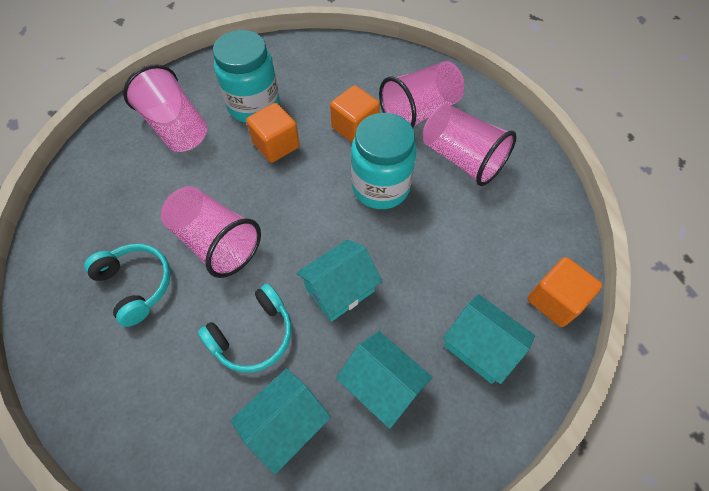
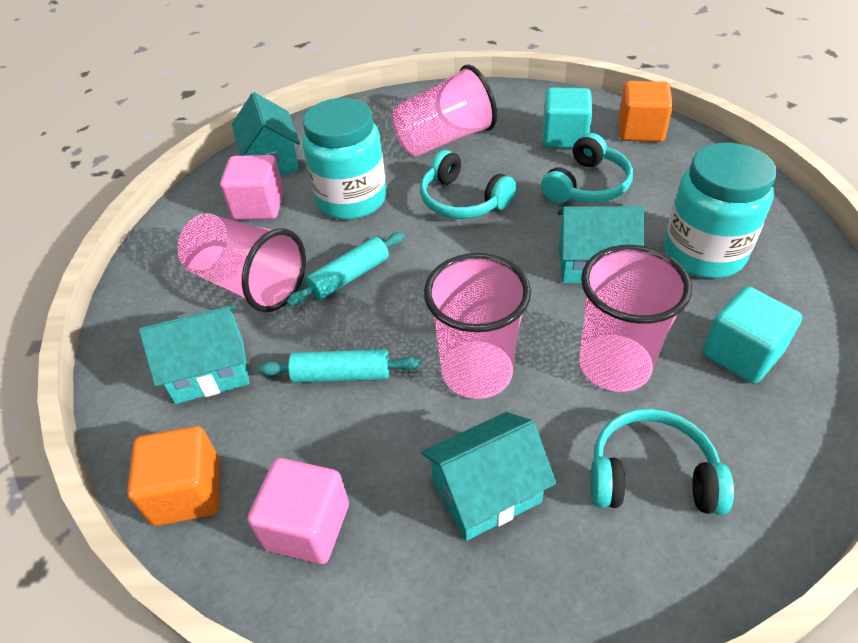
orange cube: [246,103,300,163] [330,85,380,143] [528,257,603,327] = 3 -> [127,426,220,526] [618,81,673,142] = 2
pink cube: none = 0 -> [220,155,284,220] [247,458,349,564] = 2
turquoise cube: none = 0 -> [543,87,592,148] [702,286,802,384] = 2
turquoise headphones: [84,244,171,327] [198,284,292,373] = 2 -> [420,150,516,219] [541,133,633,203] [590,409,734,515] = 3
turquoise rolling pin: none = 0 -> [258,349,421,383] [287,232,405,306] = 2

